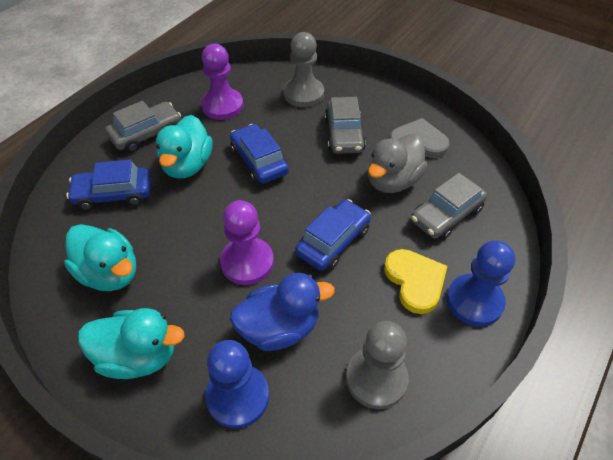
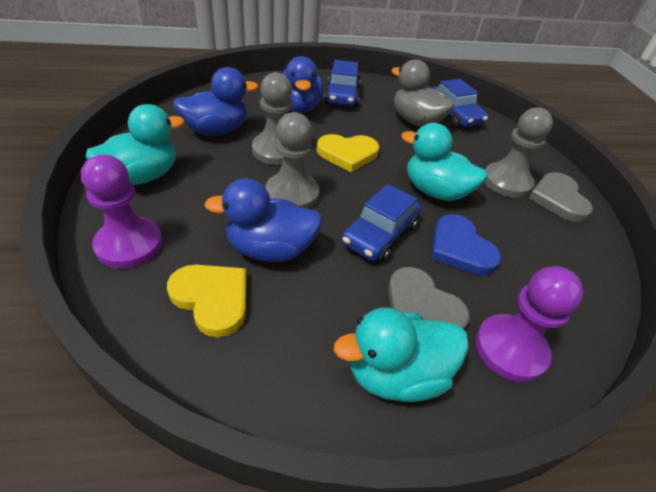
blue duck: [230,273,335,351] = 1 -> [173,67,259,136] [204,178,322,262] [283,56,323,113] = 3
blue heart: none = 0 -> [431,214,501,275] = 1
blue pawn: [205,340,269,429] [447,241,515,327] = 2 -> none = 0
grey car: [105,101,181,153] [325,97,366,154] [411,173,487,240] = 3 -> none = 0
grey heart: [389,118,450,158] = 1 -> [388,267,470,330] [529,172,593,222] = 2
grey pawn: [283,32,324,107] [346,321,409,409] = 2 -> [252,72,293,165] [265,112,319,209] [484,107,553,198] = 3
yellow heart: [384,249,448,314] = 1 -> [167,265,246,338] [317,134,379,172] = 2

